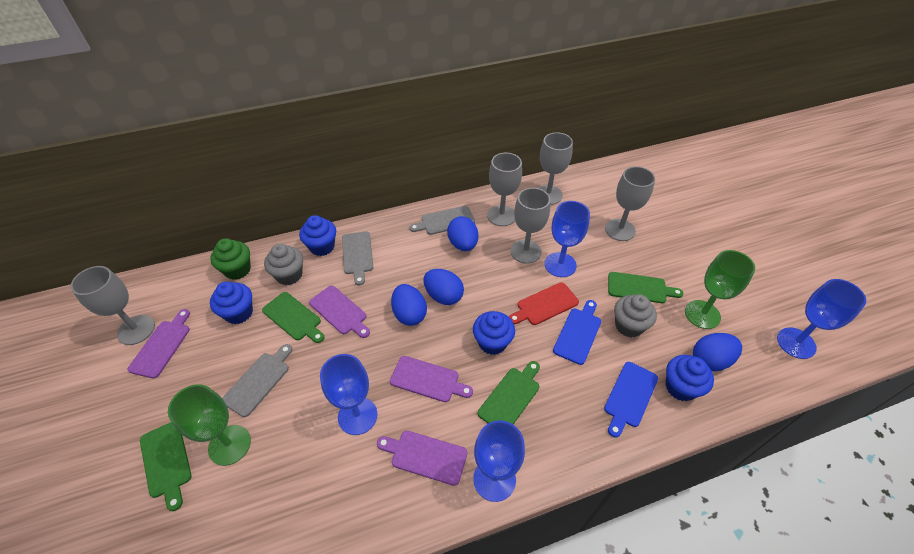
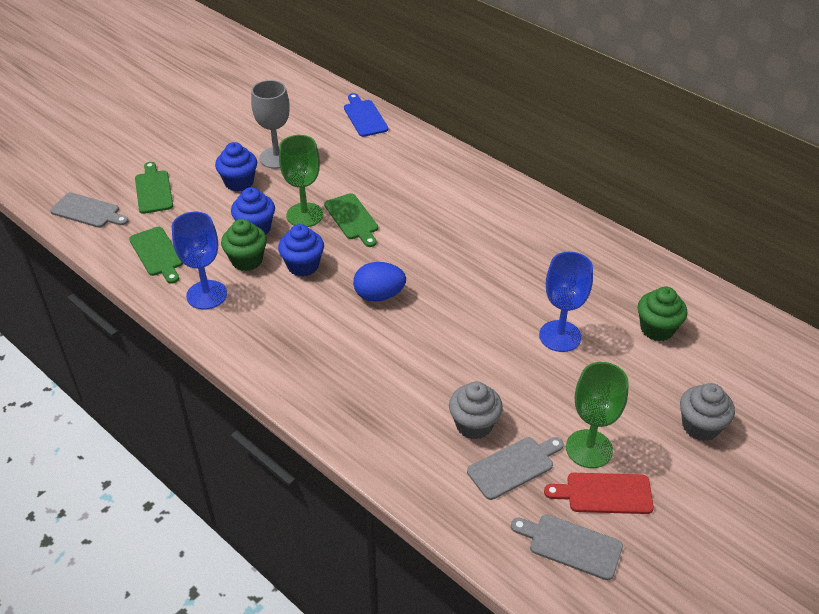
blue cupcake: [210,282,253,324] [299,215,336,256] [473,311,515,355] [666,355,714,401] = 4 -> [215,142,257,191] [231,187,275,235] [278,224,324,276] = 3
blue cutting board: [553,300,601,365] [604,362,658,438] = 2 -> [344,93,388,137] = 1
blue egg: [391,284,427,326] [423,269,464,305] [447,216,478,251] [693,333,742,372] = 4 -> [353,262,406,302] = 1
blue goblet: [320,354,377,435] [473,420,525,502] [545,201,590,277] [777,279,866,359] = 4 -> [172,212,227,310] [539,252,593,352] = 2
green cupcake: [210,238,251,280] = 1 -> [221,219,267,271] [638,287,687,341] = 2
green cutting board: [140,422,192,511] [262,292,325,343] [478,361,540,425] [608,272,683,303] = 4 -> [129,227,183,284] [135,162,173,214] [324,193,378,247] = 3
grey goblet: [71,266,155,345] [487,153,522,226] [510,188,550,264] [538,132,573,205] [605,166,655,241] = 5 -> [251,80,290,169] = 1
purple cutting board: [128,309,190,378] [309,286,370,338] [377,431,467,486] [390,356,473,402] = 4 -> none = 0

